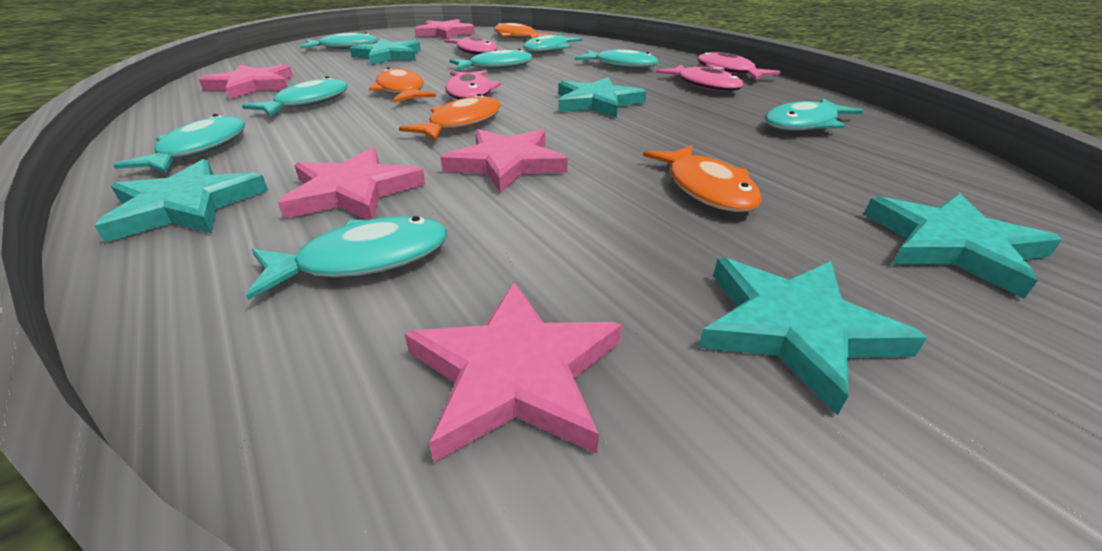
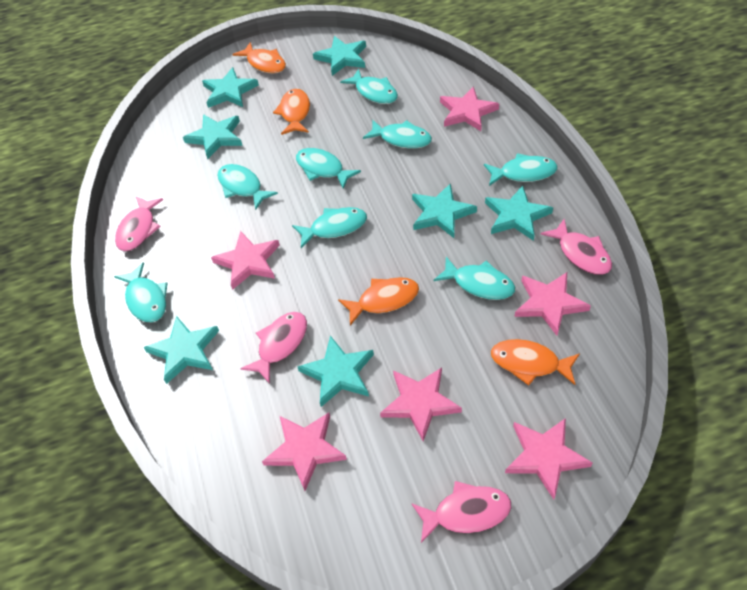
pink star: [199,65,293,99] [278,147,425,220] [405,282,622,463] [414,19,475,39] [441,129,568,193] = 5 -> [211,231,280,290] [262,413,347,491] [380,367,462,441] [440,86,499,131] [505,418,593,500] [514,272,591,336] = 6
turquoise star: [94,159,268,243] [350,39,421,65] [559,77,647,118] [699,258,927,415] [864,194,1063,299] = 5 -> [144,316,219,384] [183,114,243,159] [202,67,259,108] [297,335,374,407] [313,36,366,76] [412,183,477,238] [485,185,553,241] = 7

